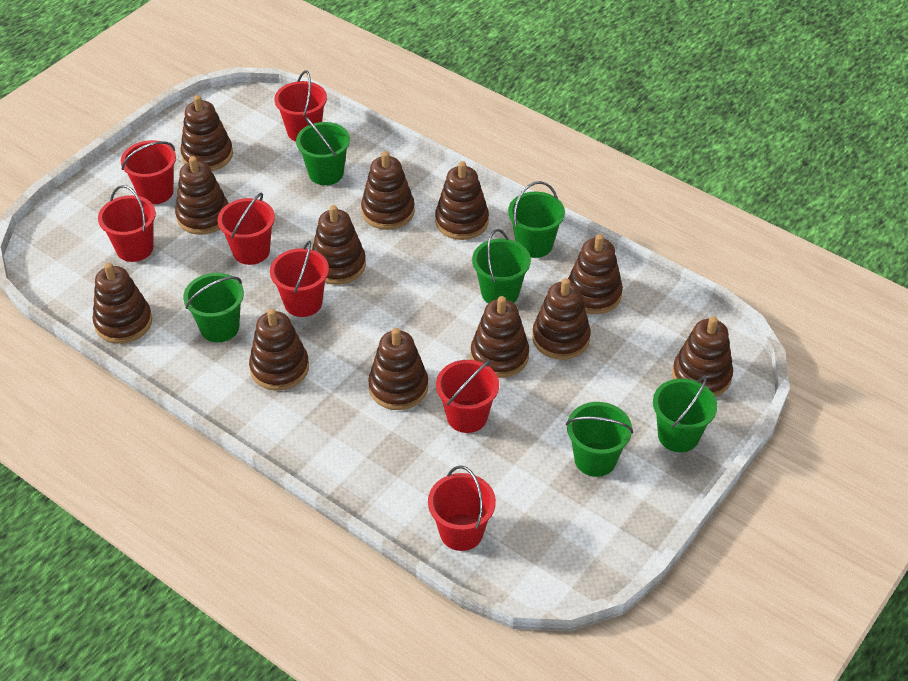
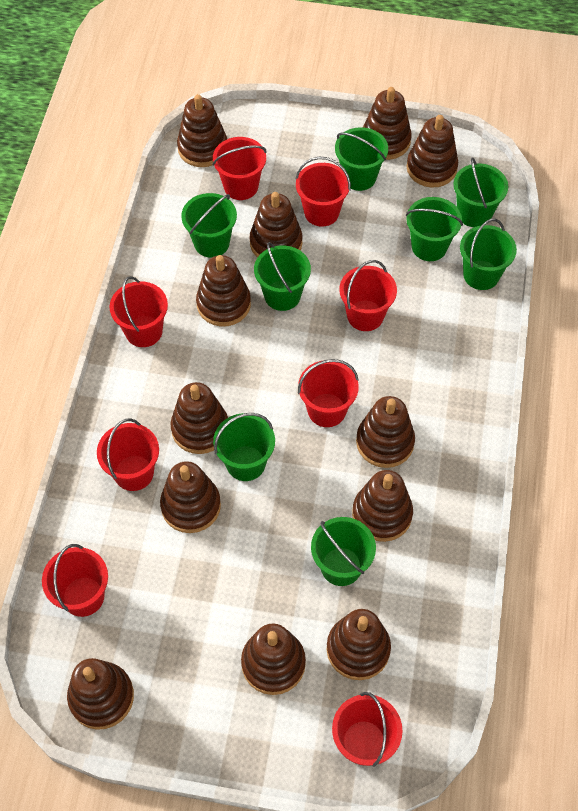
green bucket: [183,273,244,342] [296,117,350,185] [472,229,531,303] [508,181,565,258] [566,402,633,477] [653,377,717,452] = 6 -> [181,193,237,258] [213,413,275,481] [254,242,311,311] [311,517,376,586] [335,127,388,191] [406,197,463,261] [454,157,508,227] [460,219,517,290] = 8
red bucket: [98,185,156,262] [121,140,176,204] [218,193,275,265] [270,240,329,317] [274,70,327,142] [428,465,496,551] [436,360,499,433] = 7 -> [42,544,108,617] [97,418,159,491] [110,276,168,347] [212,137,267,200] [295,157,351,227] [298,359,359,427] [332,692,403,767] [339,260,397,331] = 8

